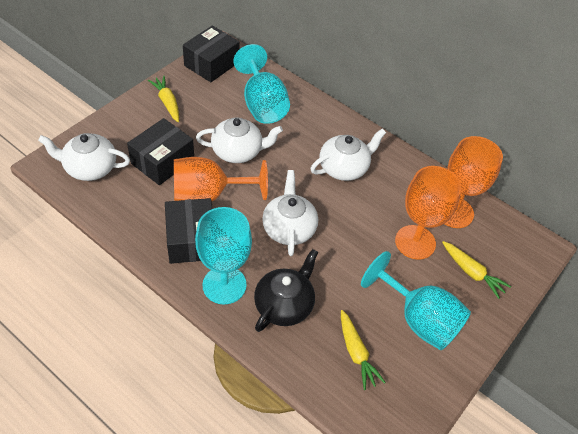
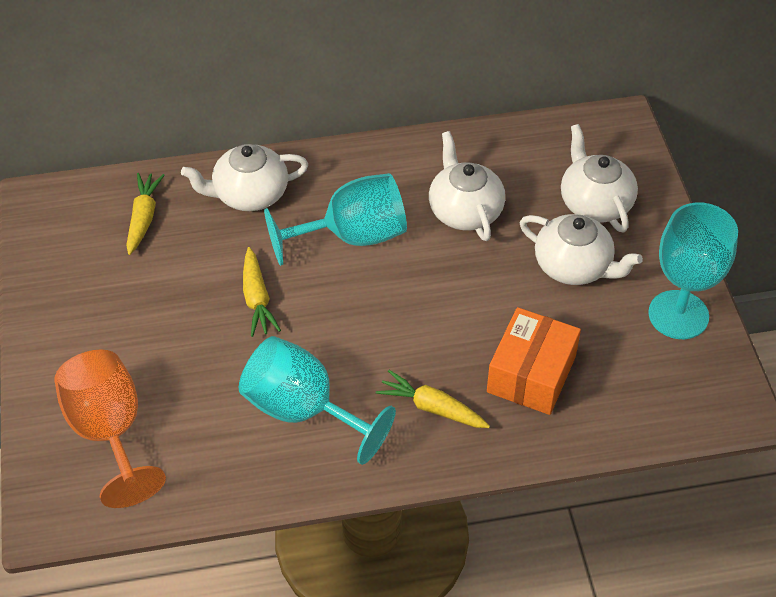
black box: [127,118,194,185] [165,198,212,264] [183,25,240,82] = 3 -> none = 0
black teapot: [254,249,318,332] = 1 -> none = 0
orange box: none = 0 -> [487,307,581,415] = 1
orange goblet: [174,157,268,201] [395,166,462,260] [445,136,503,228] = 3 -> [54,349,166,508] = 1

